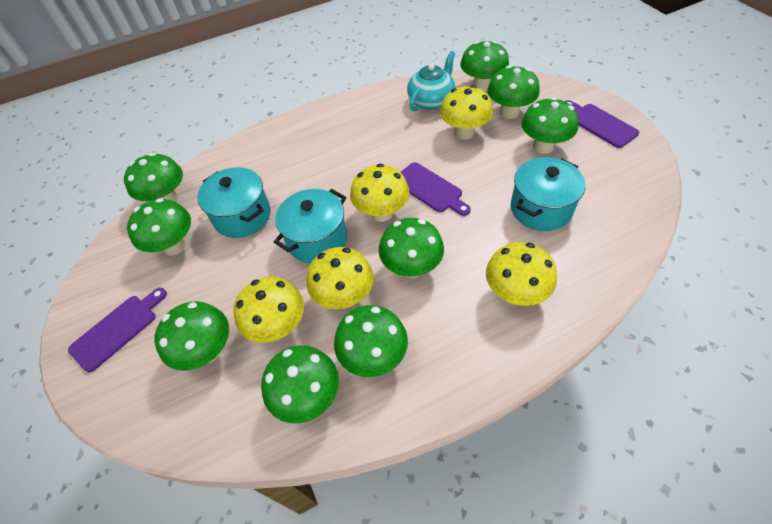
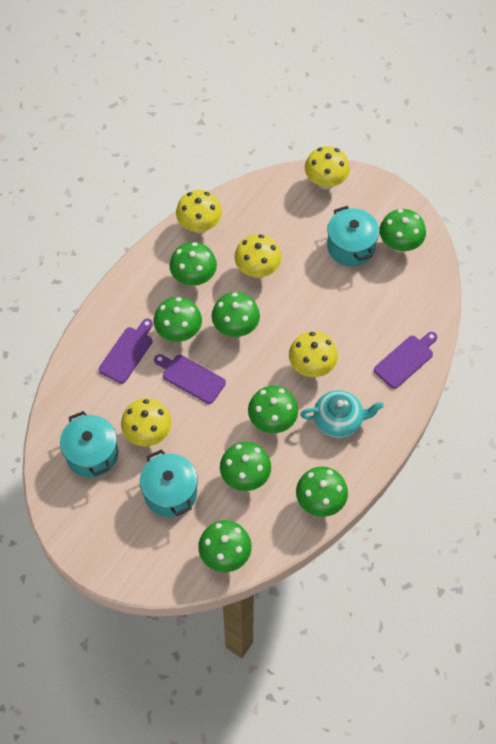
green mushroom: [124,153,183,202] [127,198,191,256] [154,301,229,371] [261,345,339,423] [334,305,408,377] [379,218,444,278] [460,41,509,91] [487,65,540,119] [521,97,578,154] = 9 -> [154,297,202,342] [169,242,217,286] [198,520,252,572] [212,292,260,337] [220,442,271,491] [248,386,298,433] [296,467,348,517] [379,209,426,253] = 8

